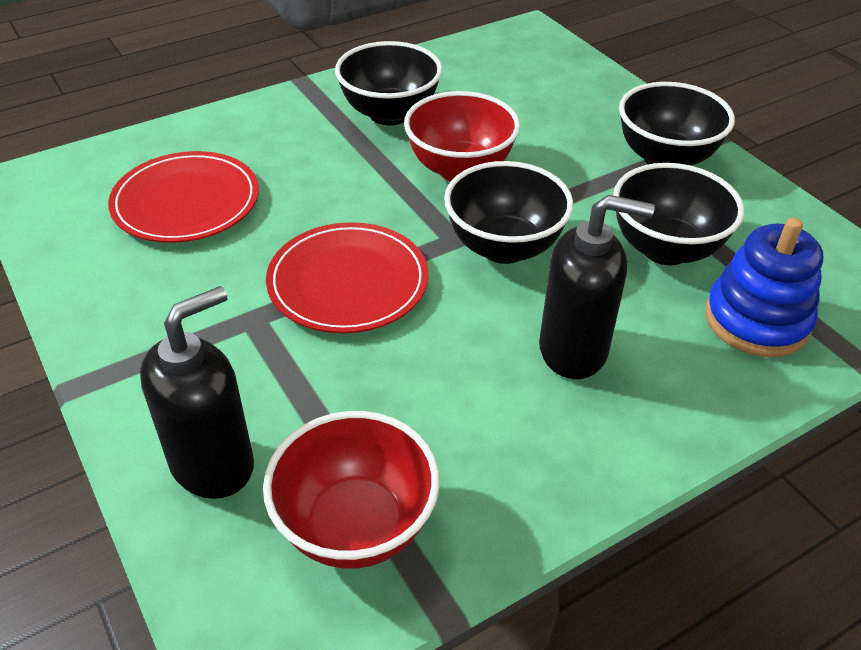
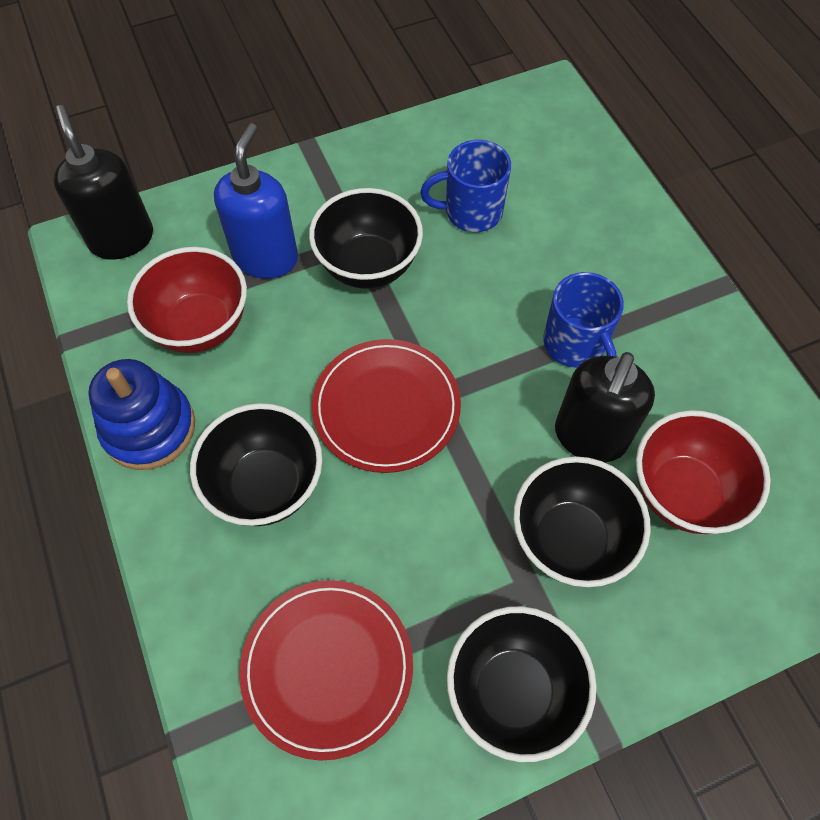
blue mug: none = 0 -> [420,140,511,232] [543,272,624,368] = 2
blue soap dispenser: none = 0 -> [214,123,298,279] = 1

